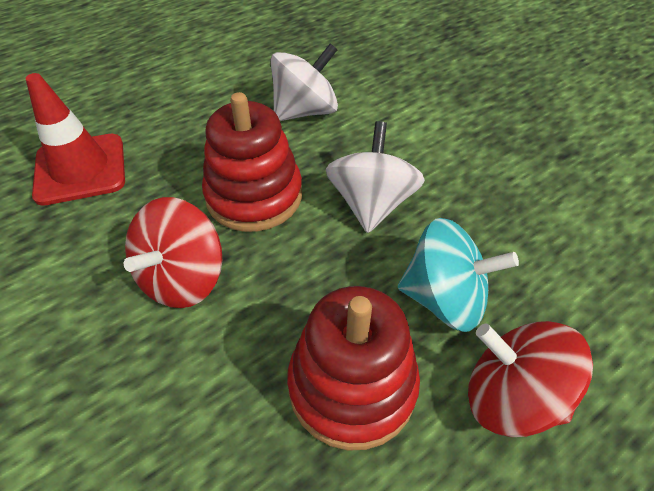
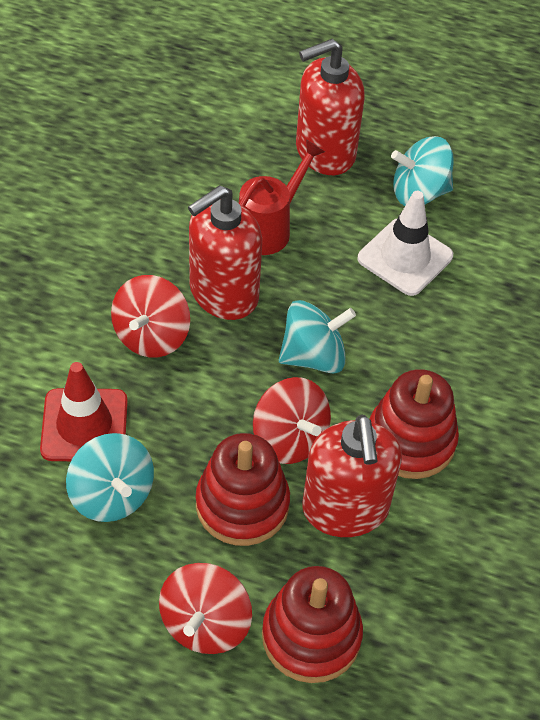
red soap dispenser: none = 0 -> [188,185,262,320] [296,39,365,175] [303,414,402,537] = 3
red spinning top: [124,197,222,308] [468,321,593,437] = 2 -> [111,275,190,358] [159,563,252,654] [253,377,331,464] = 3
red stacking toy: [202,92,302,232] [287,286,420,451] = 2 -> [196,433,290,546] [262,566,363,683] [369,369,459,479] = 3
red watering can: none = 0 -> [239,139,325,255] = 1
turquoise spinning top: [398,218,519,332] = 1 -> [66,433,154,522] [279,300,356,373] [391,136,454,206] = 3
white spinning top: [271,43,338,121] [326,121,425,233] = 2 -> none = 0
white traffic cone: none = 0 -> [357,191,453,296] = 1

